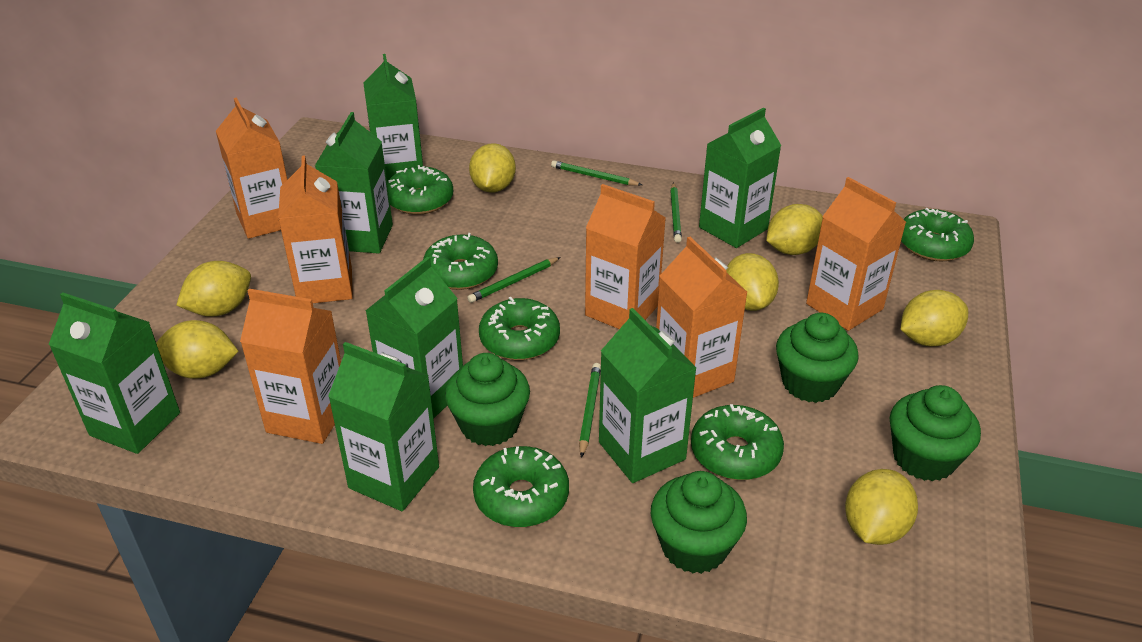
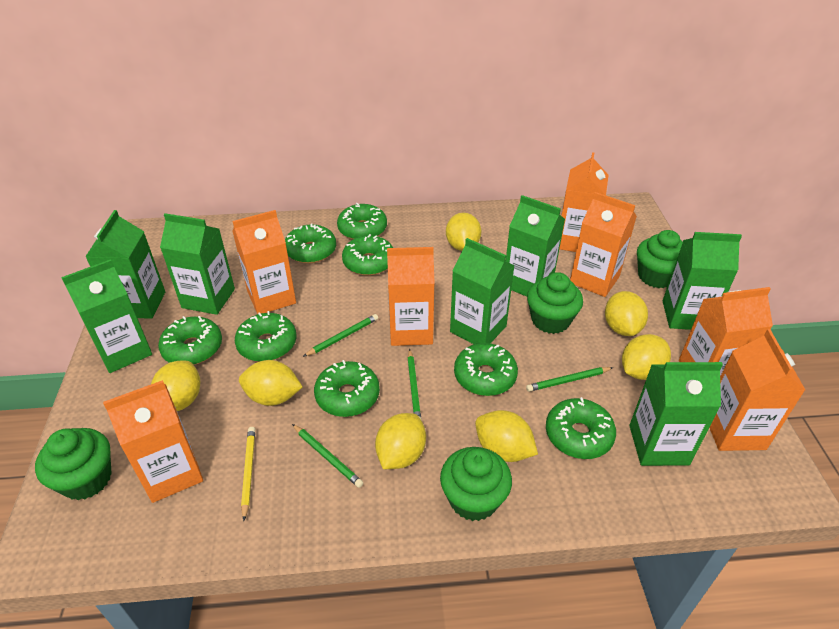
green donut: [387,165,453,215] [423,233,498,290] [473,446,569,527] [479,297,560,360] [691,404,784,480] [901,208,974,262] = 6 -> [158,316,222,365] [235,311,296,362] [285,224,336,263] [314,360,380,417] [337,203,387,239] [342,234,393,276] [454,343,518,396] [546,397,616,459] = 8
orange carton: [216,97,287,239] [240,289,341,444] [278,155,353,303] [585,184,666,329] [656,237,747,398] [806,177,906,331] = 6 -> [103,380,203,503] [232,210,296,314] [387,247,435,346] [559,152,609,252] [570,192,637,297] [679,287,773,376] [709,329,805,451] = 7
yellow pencil: none = 0 -> [241,427,255,521] = 1

